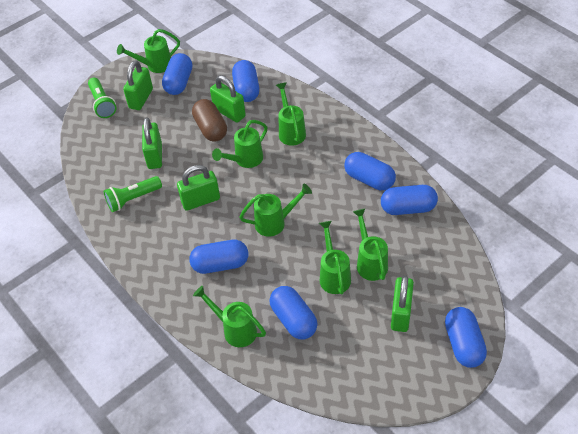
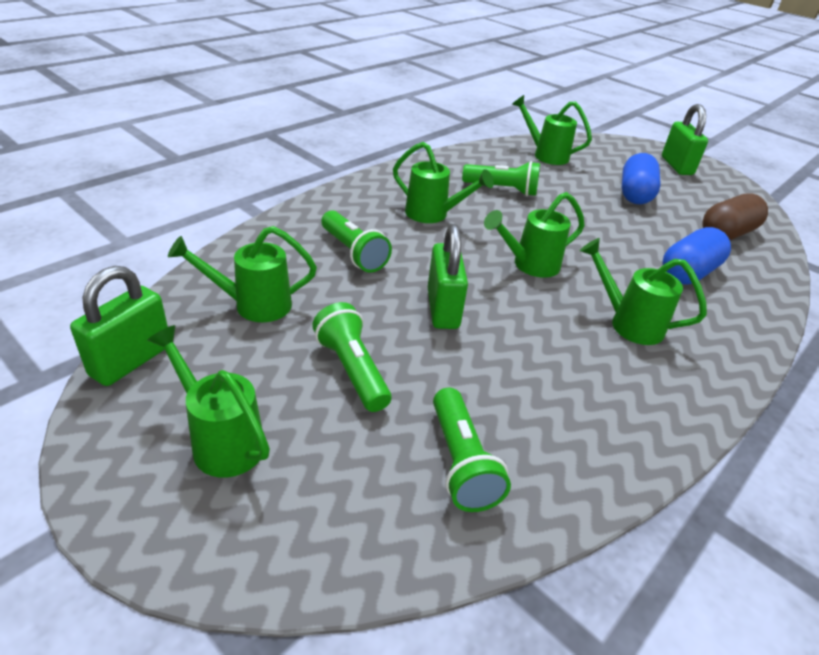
blue capsule: [162,53,192,95] [189,240,248,274] [232,60,259,102] [270,286,318,339] [344,152,396,190] [381,185,438,215] [445,307,487,368] = 7 -> [622,153,661,204] [662,227,731,285] = 2
green flashlight: [88,78,116,118] [104,176,162,212] = 2 -> [312,302,391,412] [321,210,392,272] [433,388,511,512] [462,161,540,196] = 4
green padlock: [123,60,153,110] [142,117,162,169] [177,165,220,211] [210,75,246,123] [391,275,414,332] = 5 -> [70,266,168,386] [428,224,468,329] [662,104,708,175] = 3
green watering can: [117,29,180,73] [193,286,266,347] [212,120,267,168] [239,184,312,237] [276,82,306,146] [319,221,351,295] [353,209,388,281] = 7 -> [147,325,270,478] [168,226,317,322] [393,142,494,223] [484,192,585,278] [512,95,592,165] [580,238,707,345] = 6

